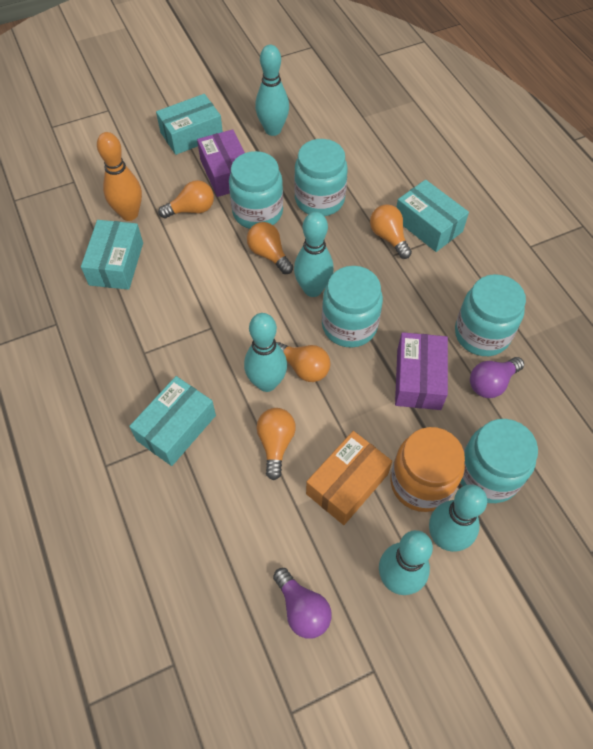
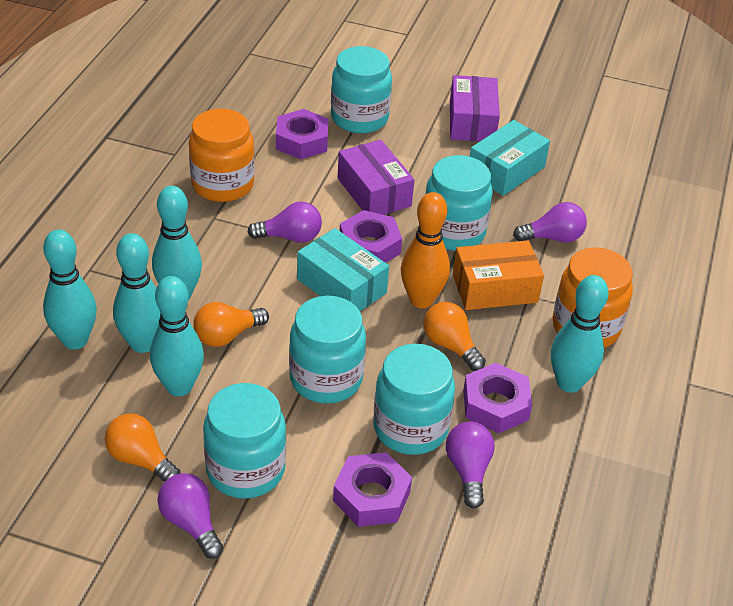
orange jar: [390,427,465,512] = 1 -> [189,109,255,202] [552,247,633,348] = 2
orange light bulb: [158,180,214,218] [247,222,293,274] [257,408,296,480] [276,342,330,382] [370,205,412,259] = 5 -> [105,413,181,482] [193,302,269,347] [424,302,486,371] = 3
purple light bulb: [273,568,332,639] [470,357,524,398] = 2 -> [158,473,223,559] [248,201,322,243] [446,422,495,509] [513,202,587,242] = 4
purple nut: none = 0 -> [276,109,328,159] [333,452,412,527] [340,210,402,263] [463,363,532,433] = 4
turquoise box: [81,220,143,290] [129,376,216,466] [156,94,223,155] [396,180,469,252] = 4 -> [297,228,389,311] [470,120,550,196] = 2

